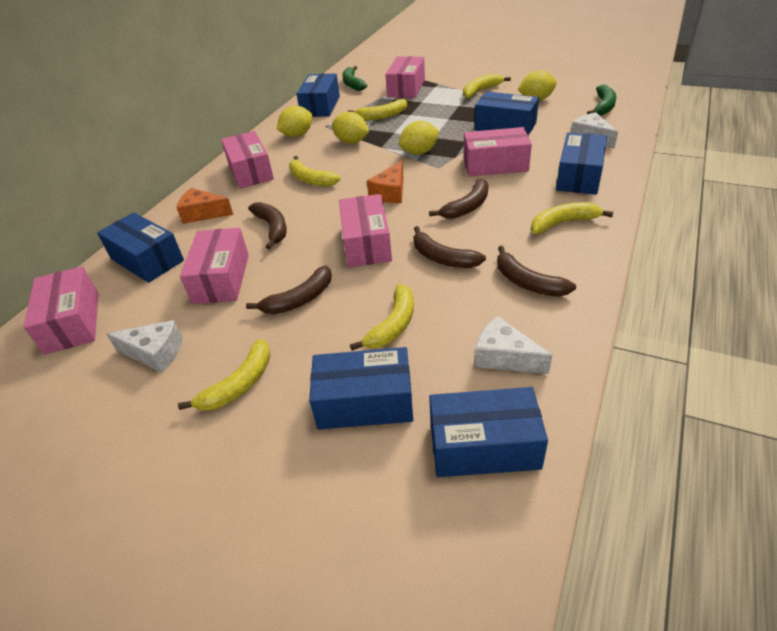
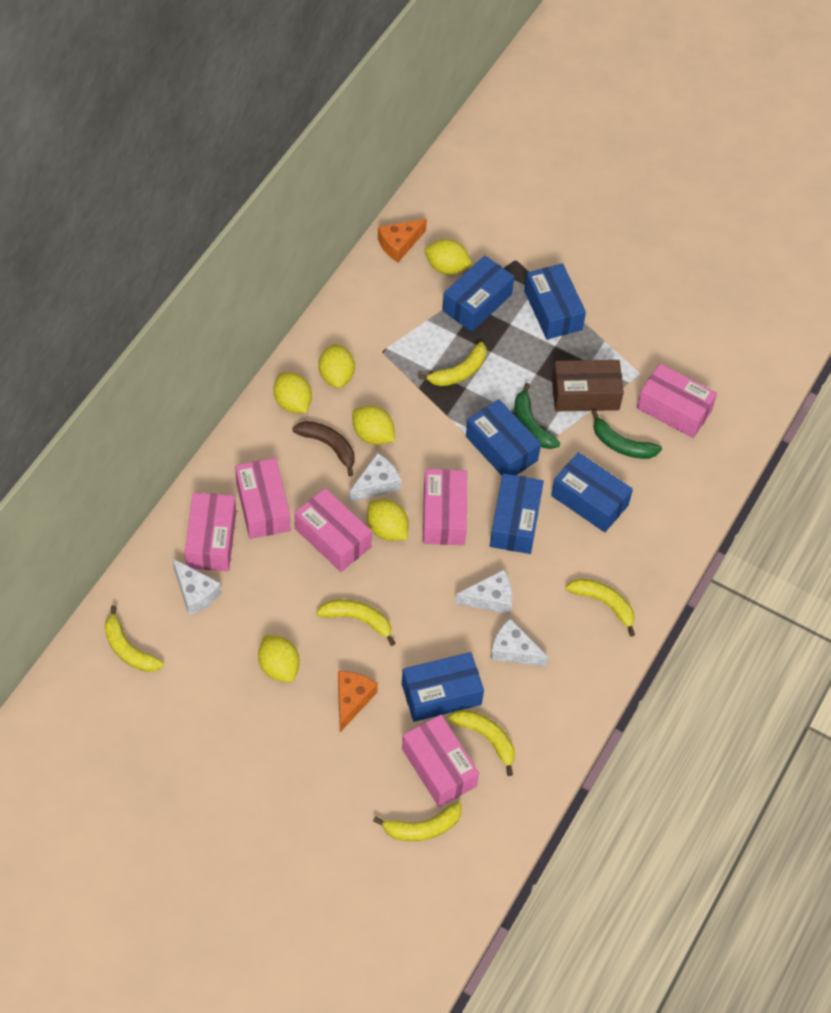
brown banana: [246,266,331,314] [248,202,287,249] [413,226,486,268] [429,179,489,219] [497,246,576,297] = 5 -> [292,421,355,477] = 1
brown box: none = 0 -> [552,360,624,411] = 1
white cheese: [107,320,182,373] [475,316,552,374] [571,112,618,149] = 3 -> [172,558,221,615] [349,453,401,502] [455,569,513,614] [490,618,549,667] = 4
yellow lemon: [277,106,312,137] [332,112,369,144] [399,121,439,155] [518,70,557,101] = 4 -> [258,635,300,682] [273,372,312,413] [319,344,355,388] [352,406,395,445] [367,499,409,541] [425,239,473,275] = 6

